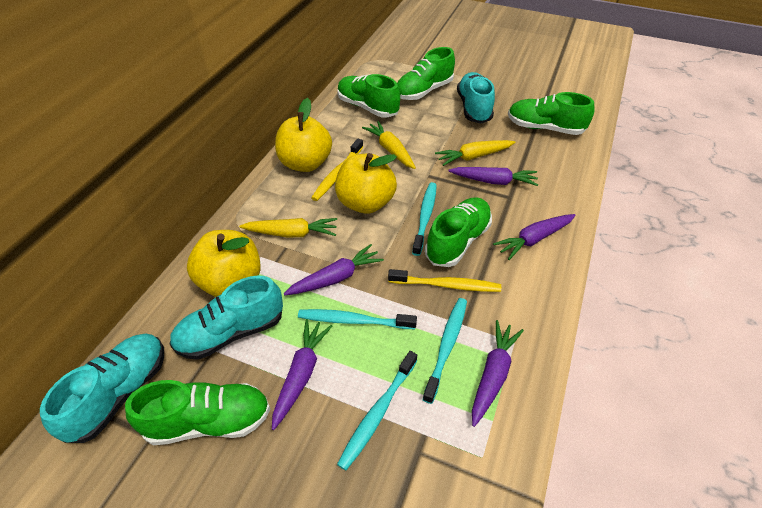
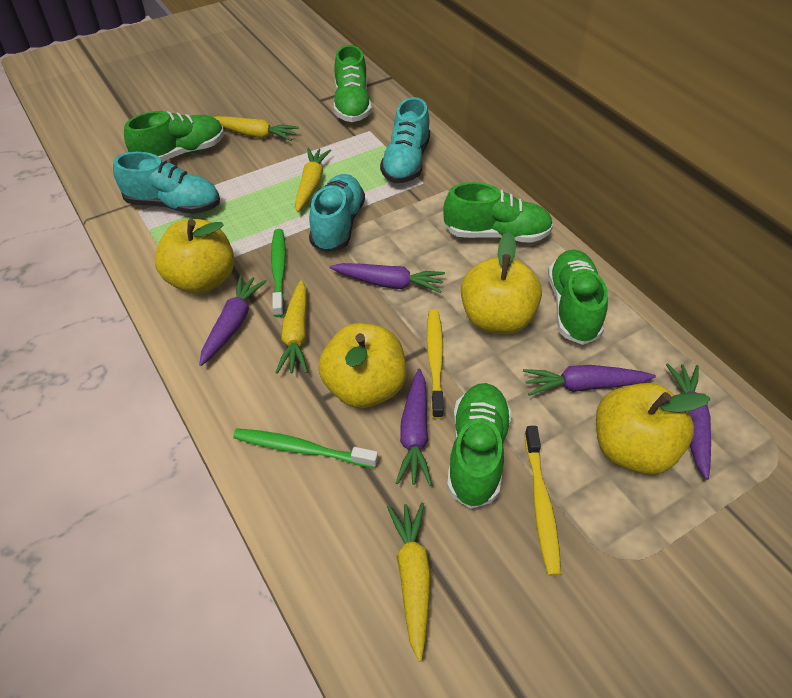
green toothbrush: none = 0 -> [233,428,378,468] [271,229,286,317] = 2
turquoise toothbrush: [298,309,417,329] [337,351,417,471] [412,182,437,256] [422,298,467,404] = 4 -> none = 0
yellow apple: [187,230,261,297] [275,98,332,172] [335,153,397,214] = 3 -> [154,219,234,294] [318,323,406,408] [461,231,542,334] [596,383,710,475] = 4
yellow carrot: [239,218,337,237] [362,121,416,169] [435,140,515,166] = 3 -> [213,116,299,141] [275,280,308,374] [295,148,331,212] [387,503,431,662] = 4

